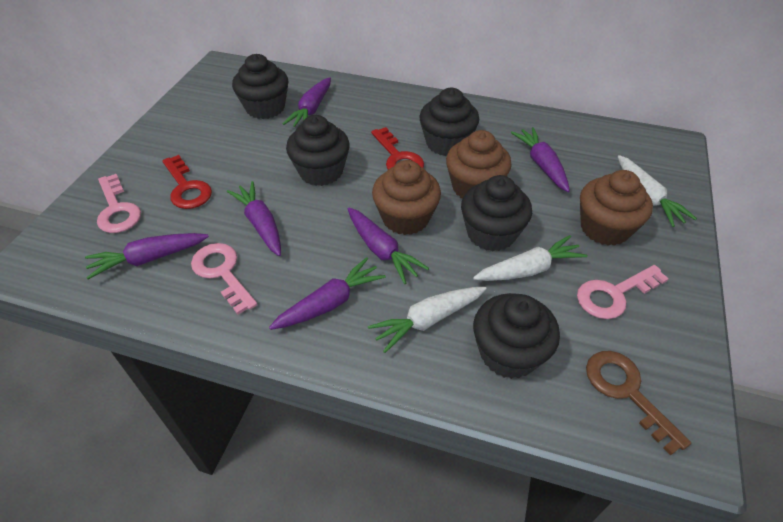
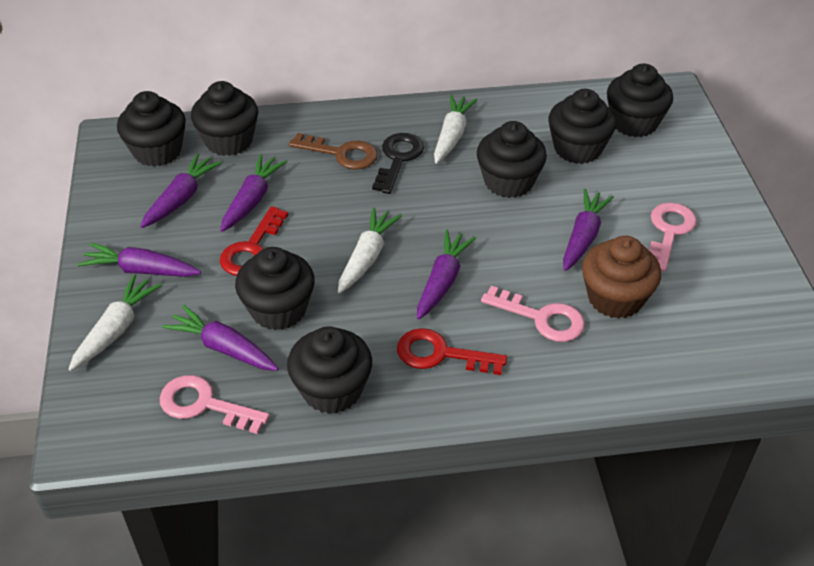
black cupcake: [232,54,288,119] [286,115,350,186] [419,88,479,156] [461,175,532,251] [473,293,560,379] = 5 -> [117,91,186,167] [191,81,258,156] [235,247,315,330] [287,326,372,414] [477,121,547,198] [548,89,616,164] [607,63,673,137] = 7
black key: none = 0 -> [372,133,424,194] = 1
brown cupcake: [372,160,441,235] [446,130,512,198] [580,170,653,246] = 3 -> [582,236,661,319] = 1

